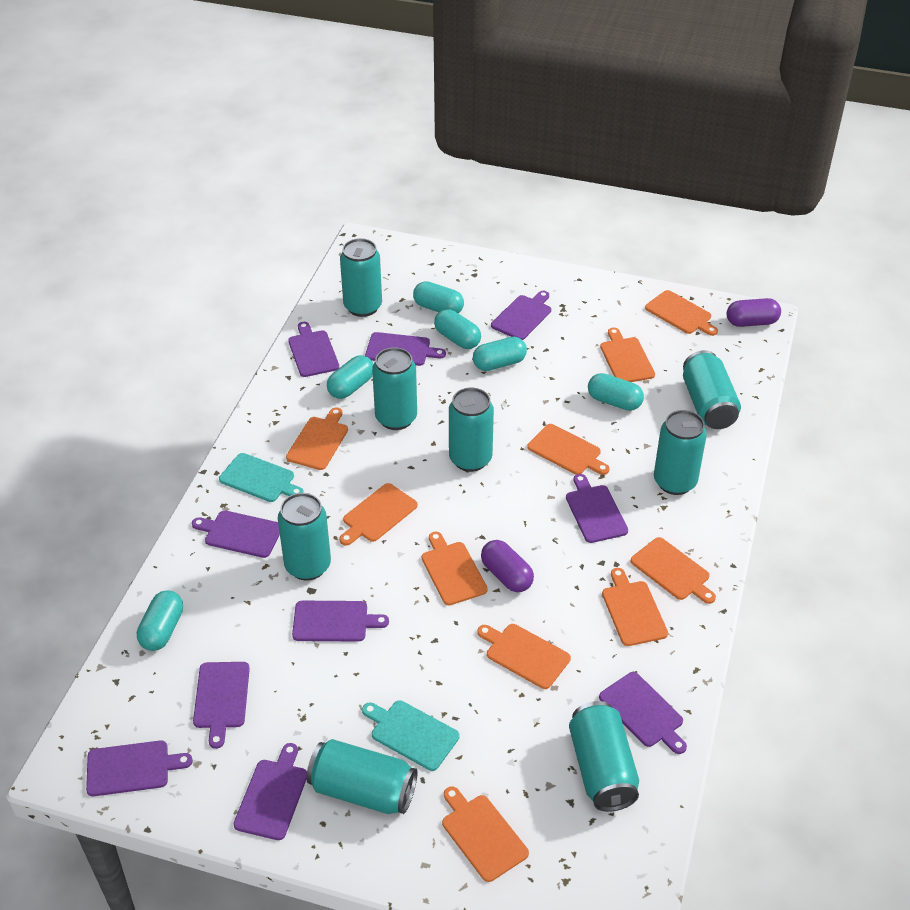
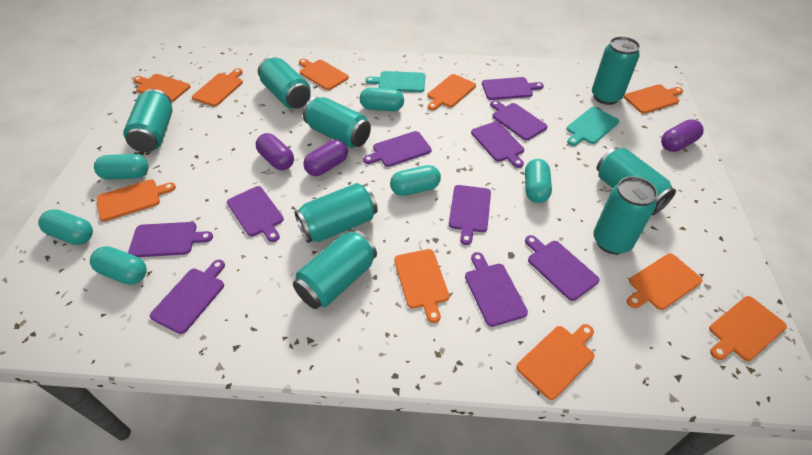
purple capsule: [481,540,534,592] [727,298,781,327] = 2 -> [256,133,294,170] [303,140,348,176] [661,119,704,152] = 3

